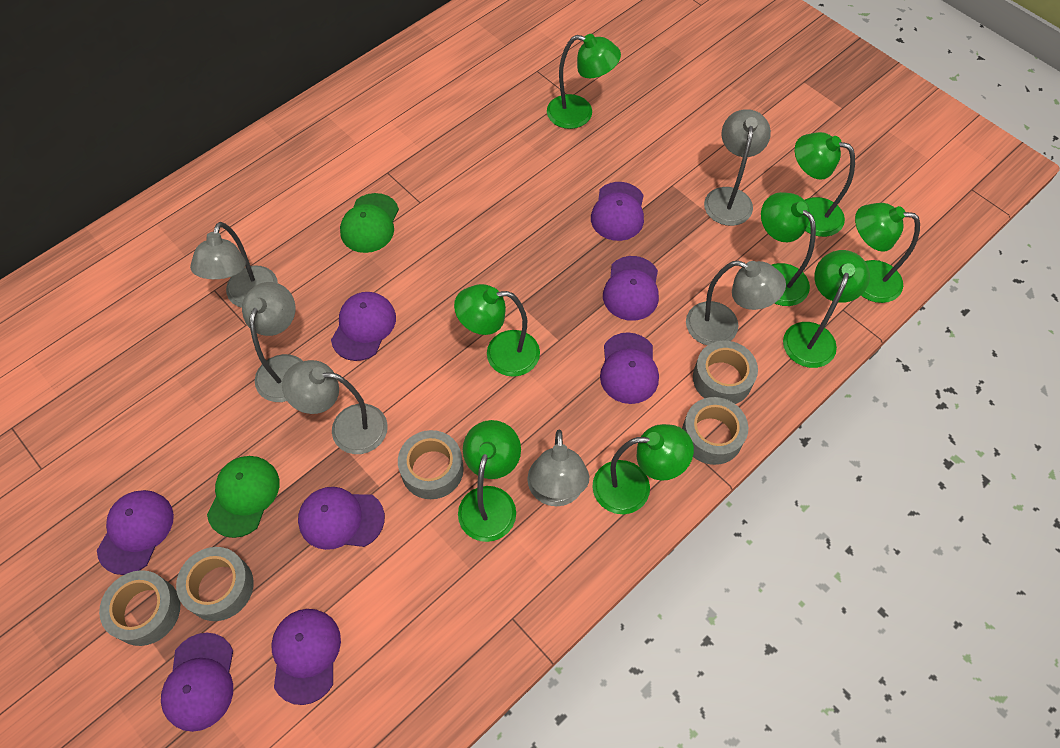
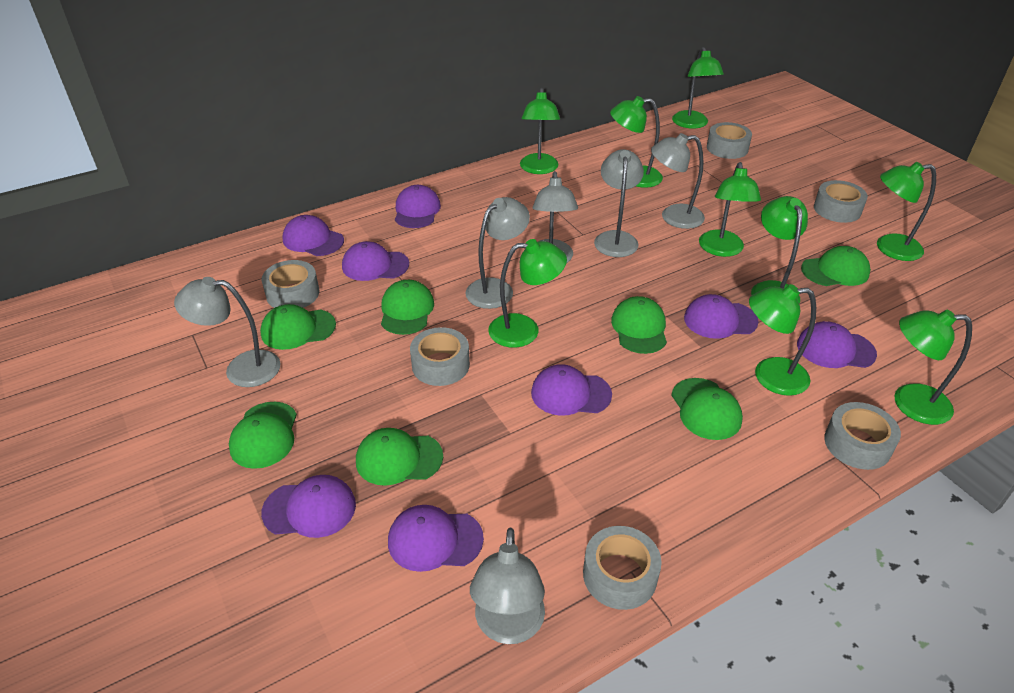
green cap: [207,456,279,538] [340,193,399,253] = 2 -> [229,402,297,469] [260,304,336,350] [356,428,443,486] [381,280,434,335] [611,296,667,354] [671,378,743,440] [801,246,871,286] = 7
green lamp: [454,284,540,377] [458,420,521,542] [547,34,621,129] [592,424,694,514] [761,192,816,306] [783,250,870,368] [795,132,855,237] [855,203,920,303] = 8 -> [488,239,567,348] [520,88,560,174] [610,96,663,188] [672,47,724,129] [699,162,761,257] [749,284,816,396] [751,196,808,303] [877,162,936,261] [894,310,972,425] = 9
grey tape: [99,570,180,646] [176,547,253,621] [398,430,464,499] [682,397,748,465] [693,341,758,404] = 5 -> [261,260,319,308] [410,327,470,386] [583,526,662,610] [707,122,752,159] [814,180,868,223] [824,402,901,470] = 6

